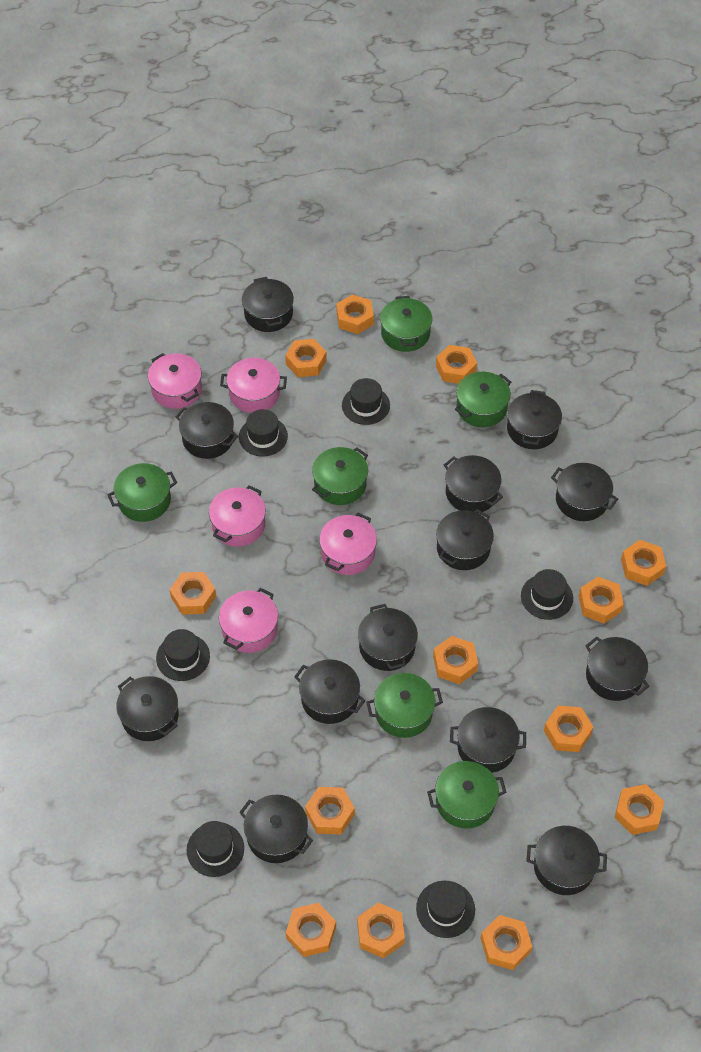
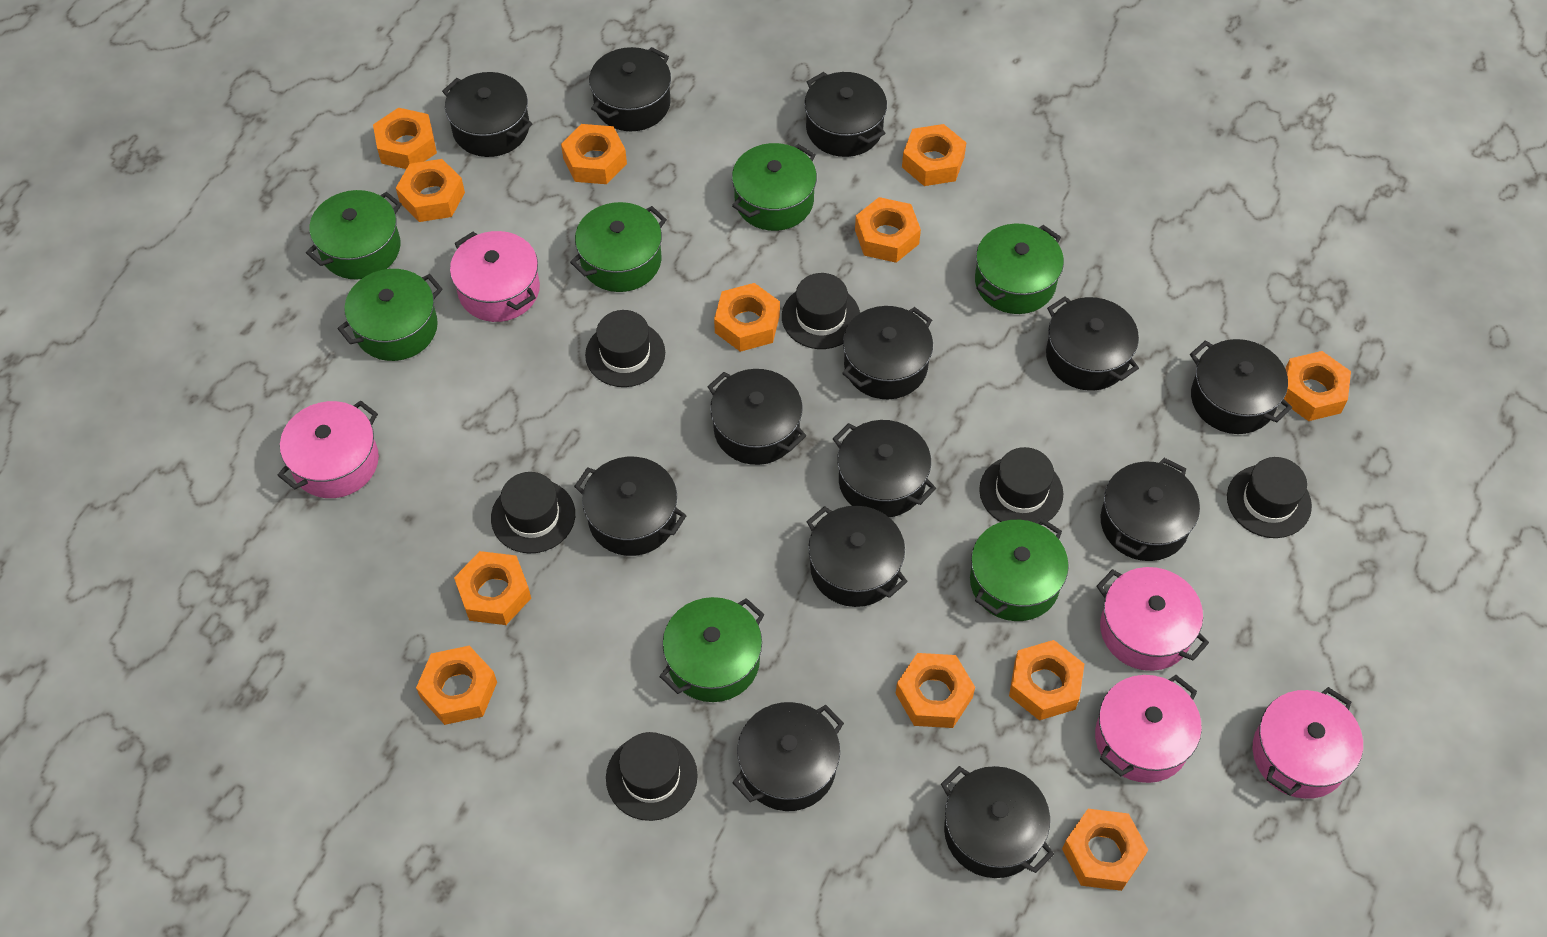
green pot: [107,463,177,522] [312,447,368,505] [366,673,443,738] [380,296,432,352] [427,761,506,829] [455,372,511,427] = 6 -> [306,190,402,280] [337,269,443,361] [570,202,667,292] [659,597,765,702] [732,143,817,231] [970,518,1069,621] [975,223,1064,314] = 7
orange nut: [170,572,216,614] [285,339,327,377] [286,903,336,957] [305,787,355,834] [336,294,374,334] [357,902,405,959] [433,636,478,684] [436,345,477,384] [480,915,532,970] [544,706,593,752] [579,577,624,623] [614,784,664,835] [621,540,666,586] = 13 -> [373,108,437,169] [396,159,465,222] [416,646,497,725] [454,551,531,625] [561,124,627,184] [714,283,780,352] [855,197,921,263] [895,653,975,728] [902,124,966,186] [1009,640,1084,720] [1062,809,1148,891] [1284,351,1351,421] = 12

